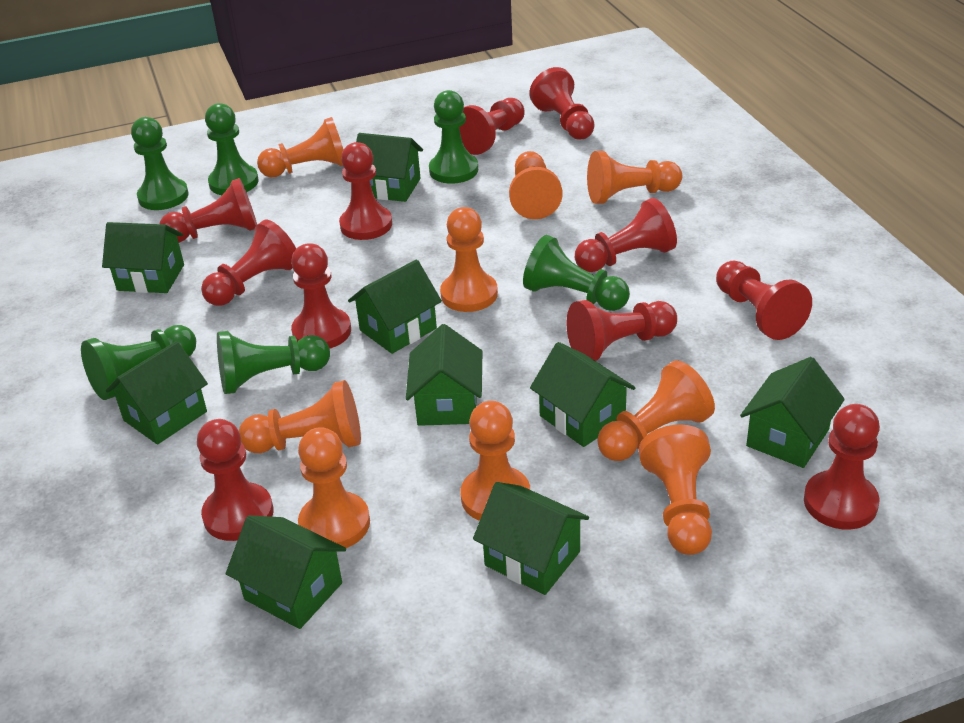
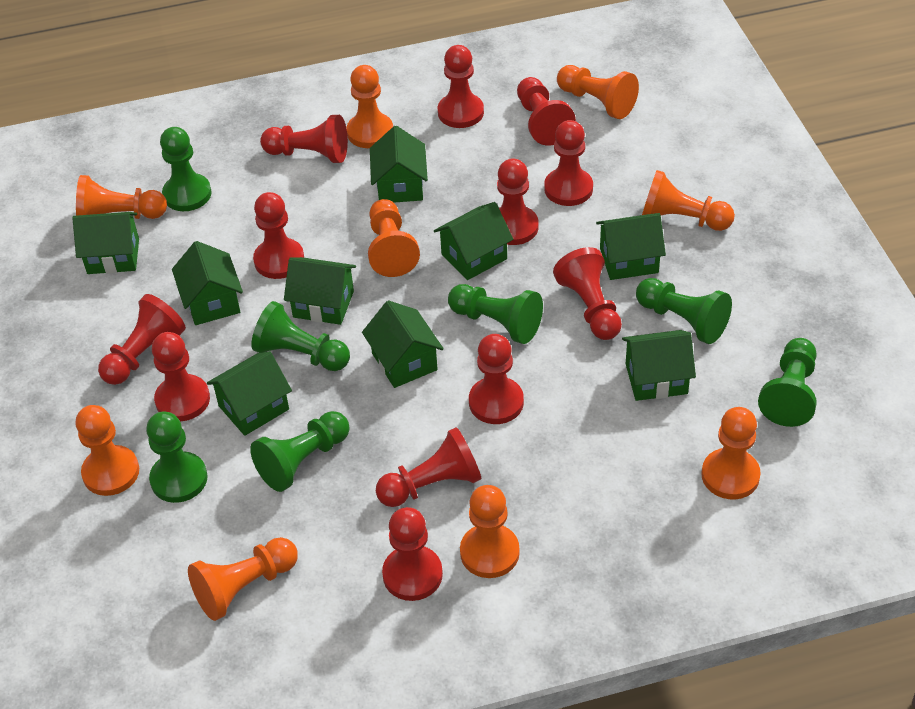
green pawn: [81,325,196,400] [131,117,189,210] [205,103,259,195] [217,331,330,394] [429,90,478,184] [523,235,630,311] = 6 -> [146,412,208,503] [160,127,212,211] [250,411,350,492] [251,301,350,371] [448,284,543,344] [636,278,732,344] [758,338,817,427] = 7
red pawn: [160,178,257,243] [197,419,273,541] [201,220,296,306] [291,243,351,349] [339,142,392,240] [459,98,525,155] [529,67,595,140] [566,300,677,361] [575,198,677,272] [716,261,812,340] [804,404,880,530] = 11 -> [98,294,186,385] [152,332,210,422] [253,192,304,279] [260,115,348,163] [376,427,481,507] [382,507,443,601] [438,45,484,128] [469,334,524,424] [497,158,538,245] [517,77,576,146] [544,120,593,206] [553,247,622,340] = 12

